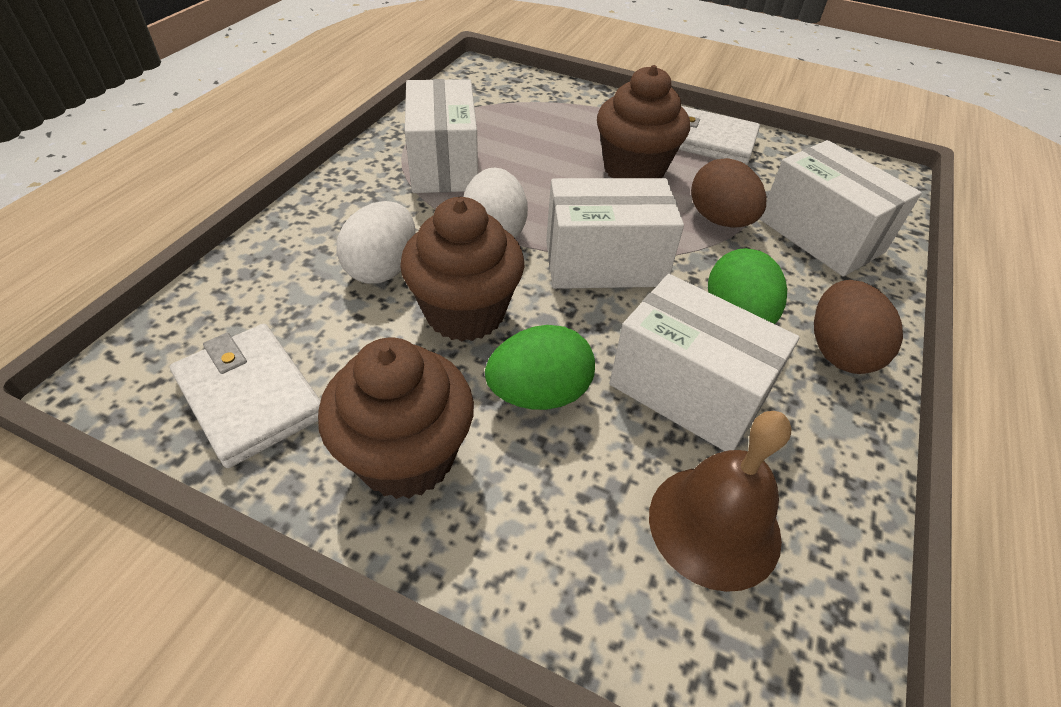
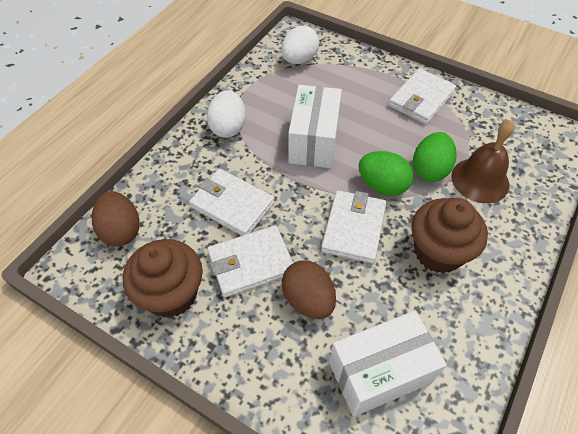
brown cupcake: [318,338,474,499] [400,197,524,341] [597,65,690,178] = 3 -> [123,239,203,318] [411,198,488,273] = 2
white box: [405,79,478,193] [546,178,684,289] [609,274,800,451] [760,140,922,277] = 4 -> [288,85,342,168] [329,311,447,417] = 2
white wallet: [170,324,321,468] [678,106,760,165] = 2 -> [189,169,274,236] [207,225,293,297] [321,190,386,264] [389,68,456,124] = 4

